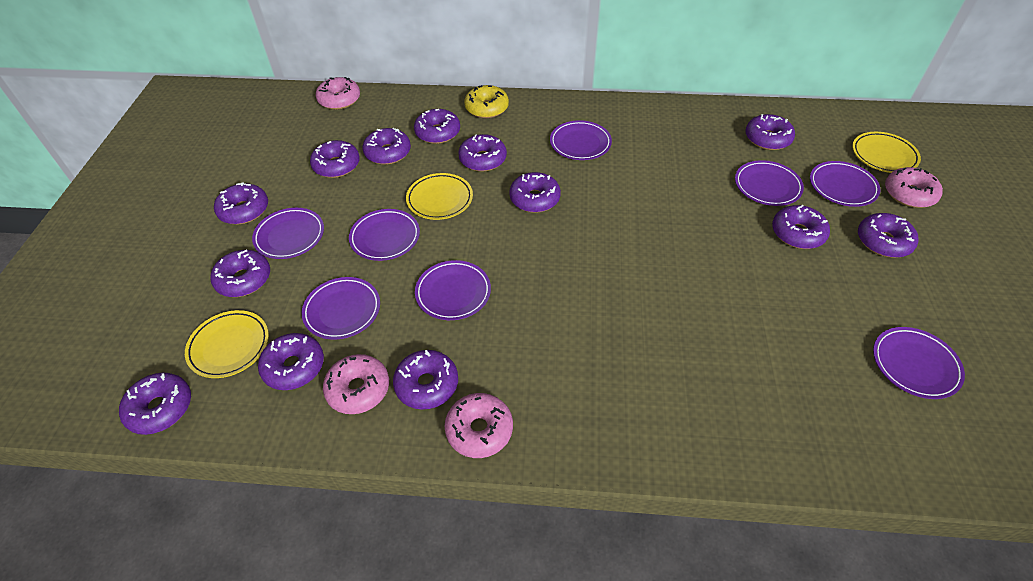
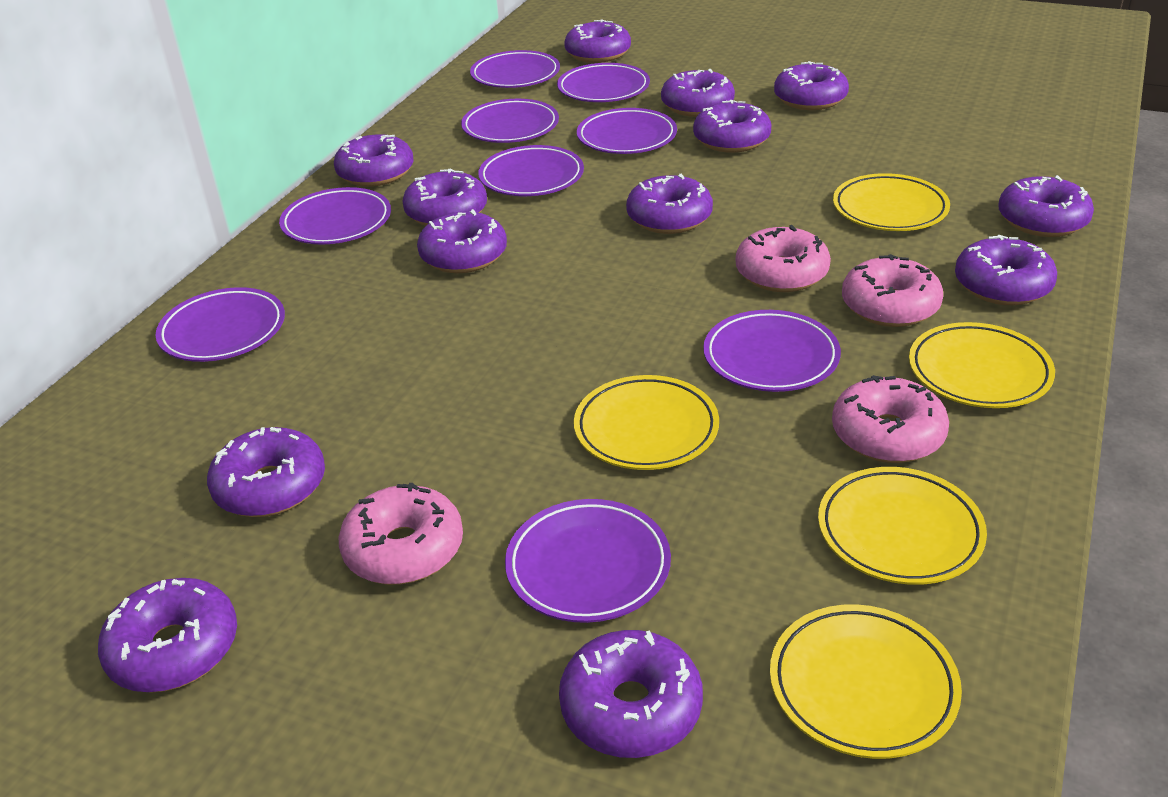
purple plate: [252,208,324,259] [302,277,380,340] [349,209,420,261] [415,260,491,320] [550,120,612,160] [735,160,804,206] [810,161,881,207] [873,327,965,399] = 8 -> [156,287,285,362] [279,187,391,245] [461,99,559,143] [470,50,560,88] [478,145,584,196] [505,499,671,623] [557,63,650,102] [577,108,677,154] [703,310,841,392] = 9
yellow donut: [464,85,509,118] = 1 -> none = 0
yellow plate: [185,310,269,378] [406,173,473,220] [852,132,921,173] = 3 -> [574,375,719,470] [770,604,962,759] [818,467,987,585] [833,173,950,231] [909,322,1055,408] = 5

